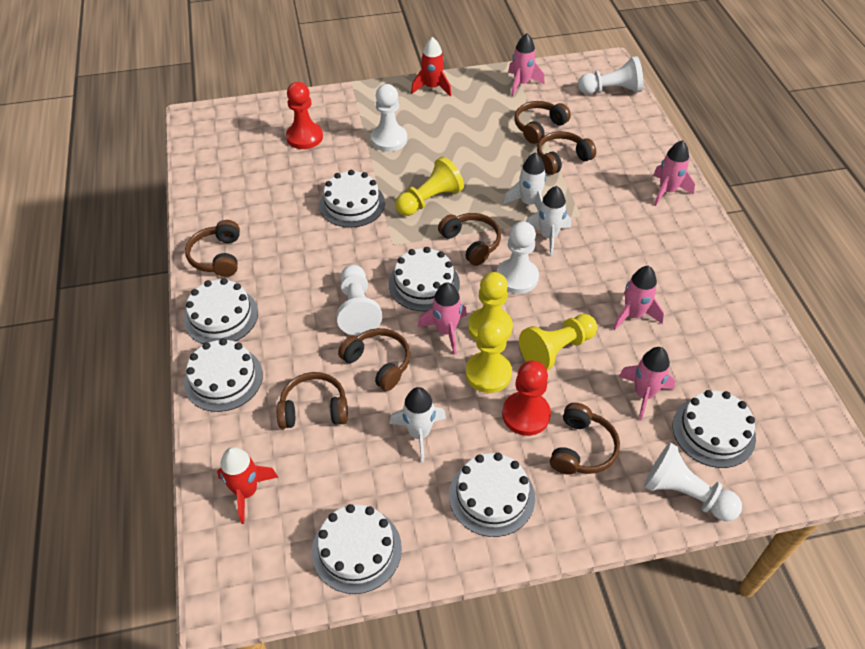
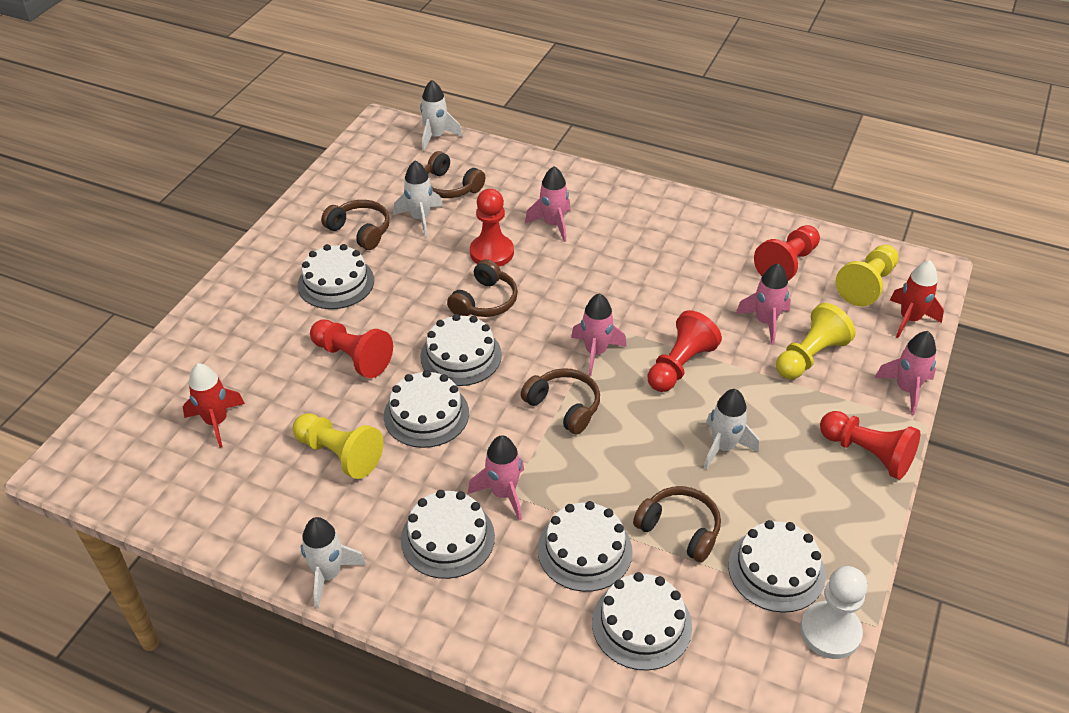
brown headphones: [185,220,240,277] [277,372,348,429] [338,328,410,391] [438,213,501,266] [514,101,571,144] [537,131,596,175] [550,403,620,475] = 7 -> [321,200,390,250] [424,151,485,198] [447,259,518,317] [521,368,600,434] [633,486,721,563] = 5
red pawn: [286,82,323,149] [502,361,551,436] = 2 -> [310,320,393,378] [470,189,514,267] [648,310,722,392] [754,225,820,281] [820,411,920,480] = 5
white pawn: [336,265,382,336] [371,84,407,152] [497,221,539,294] [578,56,643,94] [644,442,742,521] = 5 -> [800,566,868,659] = 1
white rocket: [390,387,446,463] [503,152,546,211] [526,186,571,256] = 3 -> [300,517,366,608] [393,160,443,237] [420,80,462,151] [704,389,759,470] = 4
yellow pawn: [395,157,464,216] [466,319,512,393] [468,272,513,341] [519,314,597,370] = 4 -> [292,413,384,479] [776,303,856,379] [836,245,899,306] = 3

